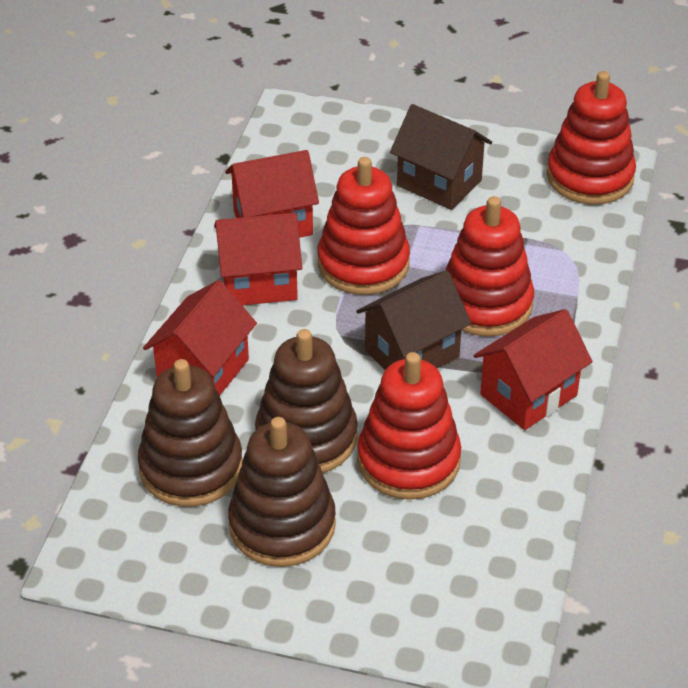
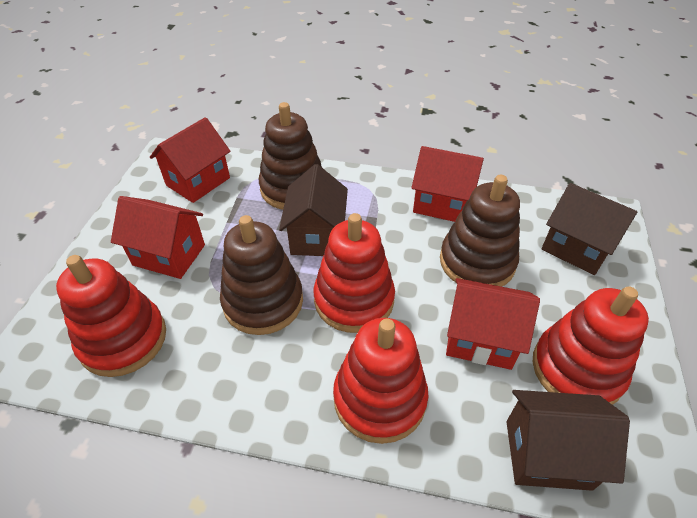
brown house: [356,270,471,370] [390,104,492,210] = 2 -> [279,164,348,256] [507,390,630,491] [541,183,637,275] = 3

